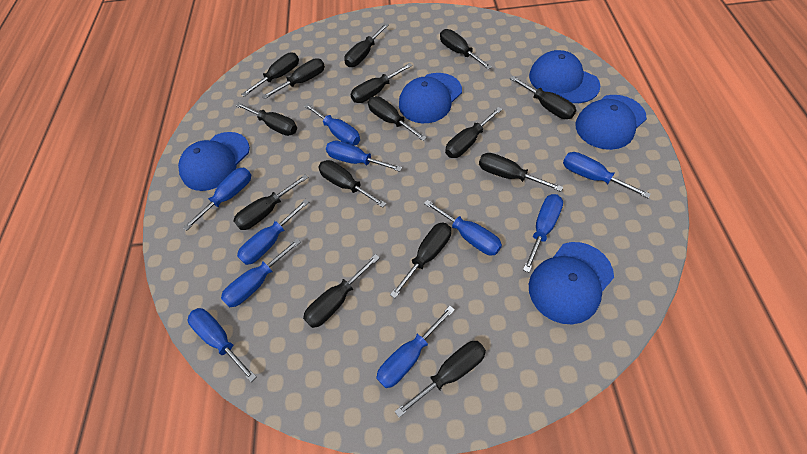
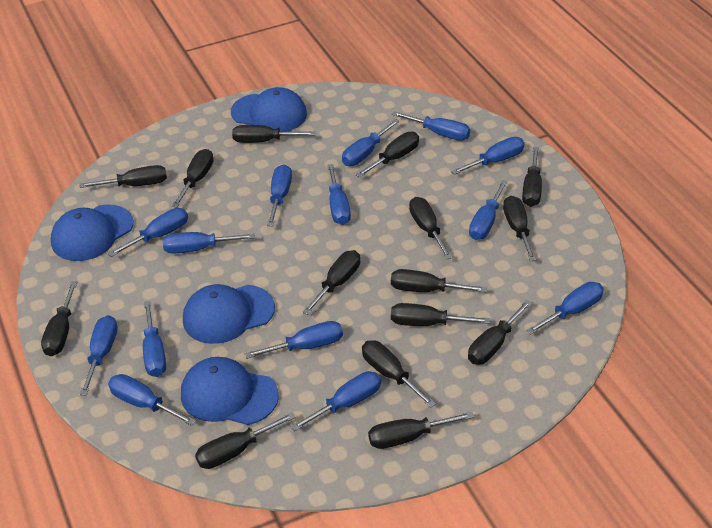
blue cap: [178,132,250,191] [399,73,462,123] [529,50,600,103] [529,242,614,324] [575,95,647,150] = 5 -> [51,204,133,261] [181,357,279,425] [183,284,275,344] [231,87,307,132] = 4
blue screwdriver: [183,167,251,231] [188,308,256,382] [221,238,301,307] [237,199,309,265] [304,103,360,146] [326,141,402,172] [376,306,455,388] [424,199,502,255] [523,194,563,273] [563,152,651,198] = 10 -> [80,315,118,396] [108,208,188,257] [108,374,196,426] [143,301,166,377] [163,232,255,254] [245,321,343,359] [267,164,292,226] [291,371,381,431] [327,164,351,225] [342,119,400,166] [392,111,470,141] [451,137,524,175] [469,180,508,240] [526,282,604,335] = 14

